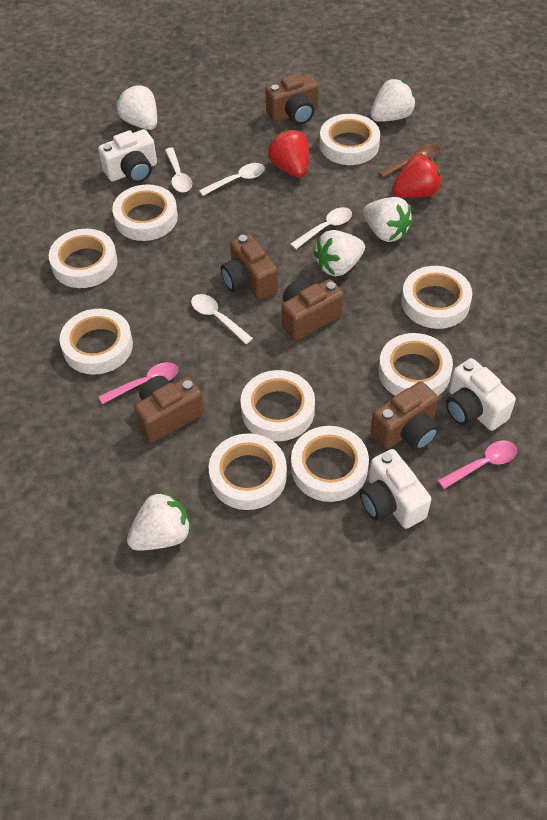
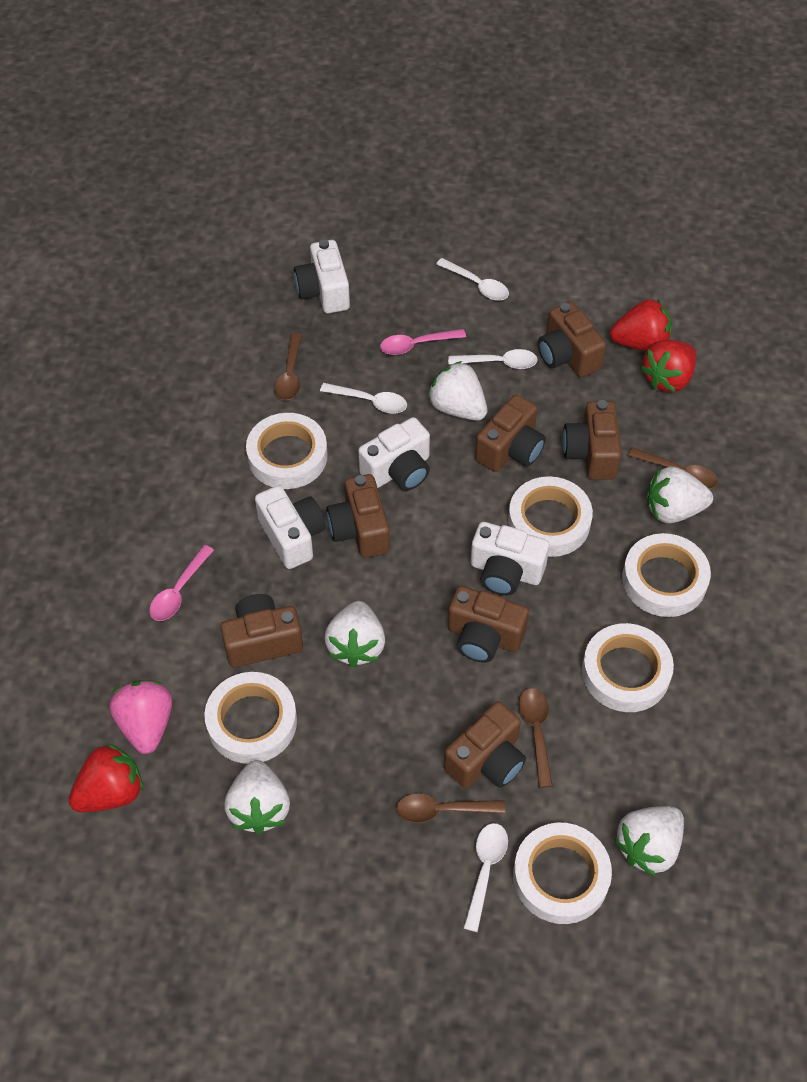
brown camera: [134,376,204,442] [221,234,278,300] [265,74,319,125] [282,279,344,340] [371,381,439,451] = 5 -> [220,594,303,668] [326,474,390,558] [444,701,526,789] [448,586,529,663] [475,394,546,472] [538,302,606,377] [562,400,621,480] = 7
brown spoon: [378,144,440,178] = 1 -> [274,333,302,400] [396,793,505,823] [519,688,552,788] [628,447,718,489] = 4
pink strawberry: none = 0 -> [109,680,173,754] = 1
red strawberry: [268,129,309,178] [392,154,442,198] = 2 -> [69,743,143,812] [610,299,672,351] [640,340,696,392] = 3
white camera: [98,129,157,183] [360,449,431,529] [445,358,516,431] = 3 -> [255,485,326,569] [294,239,350,314] [358,417,430,491] [470,522,550,596] = 4
white tape: [49,229,118,288] [60,309,133,375] [112,184,178,241] [209,433,287,510] [240,370,315,441] [291,426,369,502] [320,114,380,165] [379,333,453,396] [401,266,472,329] = 9 -> [204,672,297,764] [246,413,328,489] [508,476,593,557] [513,823,612,924] [582,623,674,712] [622,533,711,617] = 6

